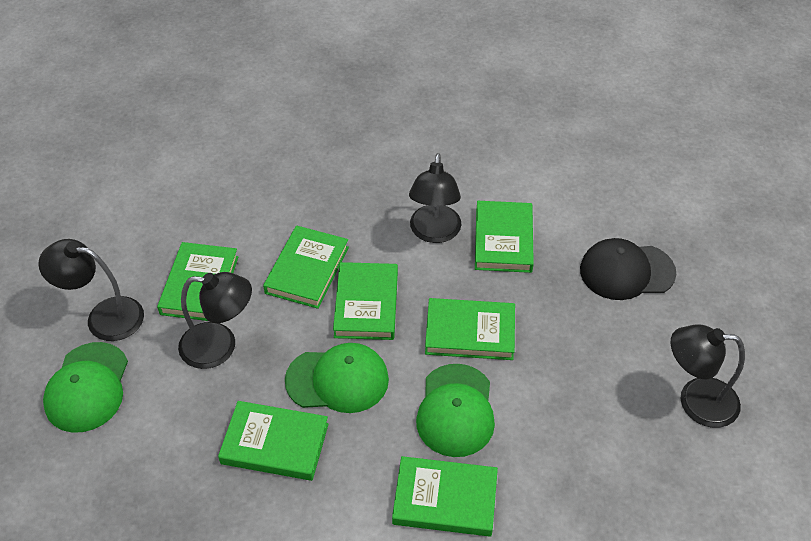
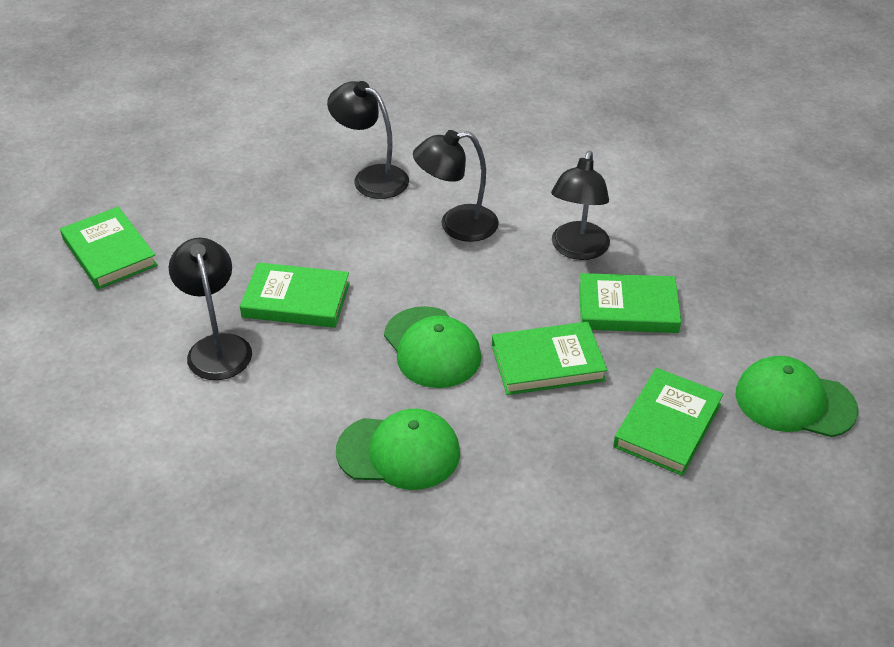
black cap: [580,238,676,300] = 1 -> none = 0
green book: [157,242,238,321] [218,401,329,481] [263,226,349,309] [333,262,398,340] [392,456,498,537] [425,298,515,360] [475,201,534,273] = 7 -> [60,207,158,290] [240,262,350,328] [492,322,607,395] [579,273,681,333] [613,368,723,476] = 5

